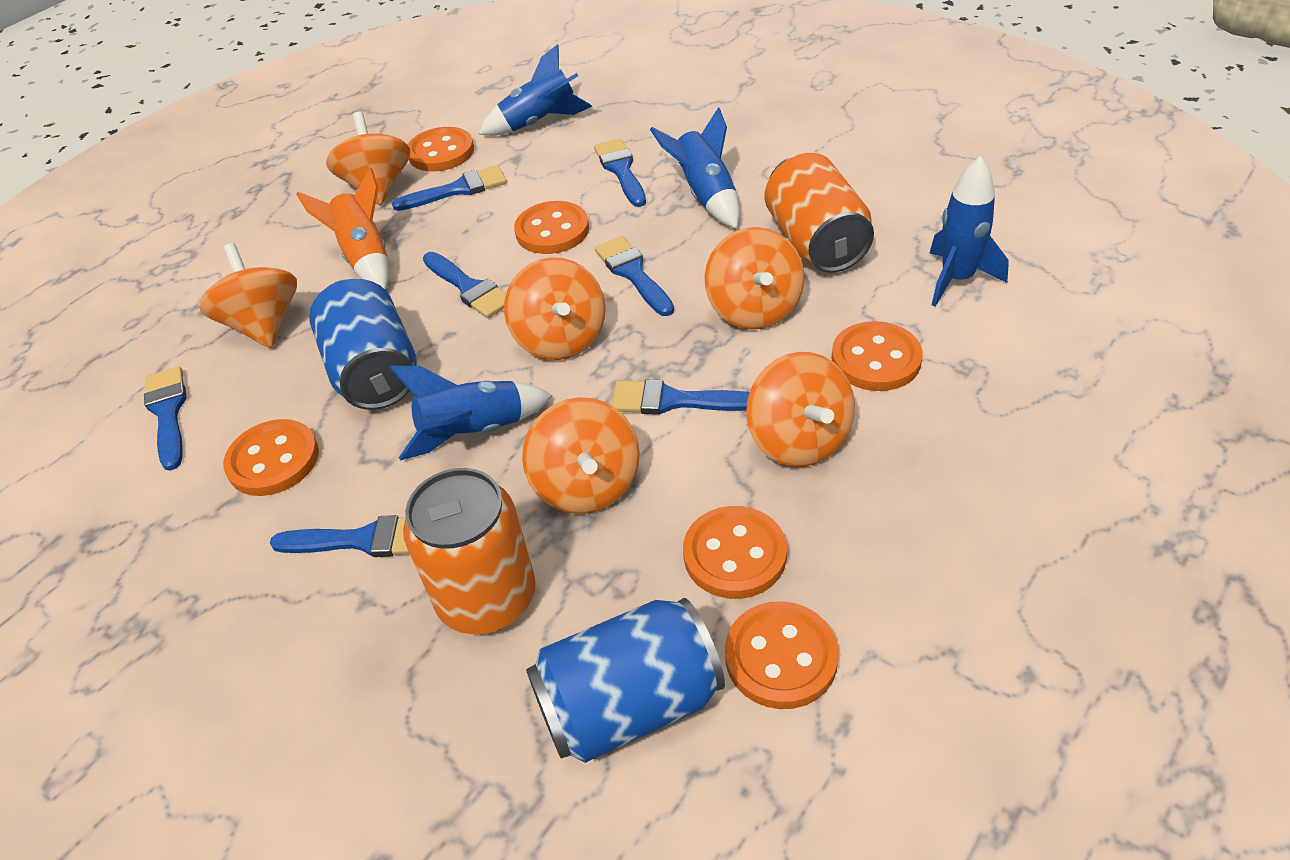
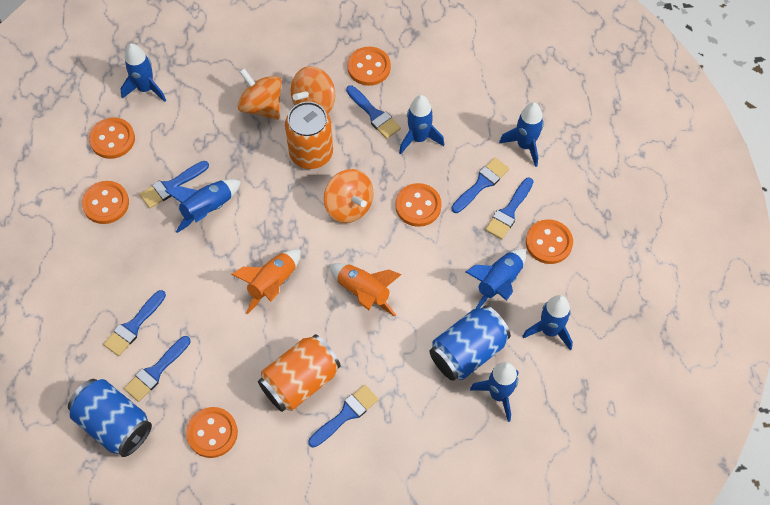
blue rocket: [389,366,553,460] [479,44,593,136] [650,107,740,229] [929,156,1009,307] = 4 -> [120,44,166,102] [165,179,241,233] [399,95,444,154] [466,249,526,309] [470,362,519,422] [499,102,544,167] [522,295,573,350] = 7
orange rocket: [296,168,389,290] = 1 -> [231,249,301,314] [329,263,402,317] = 2
orange spinning top: [199,243,297,348] [326,112,410,206] [504,257,605,360] [522,397,640,514] [705,227,804,330] [746,352,855,467] = 6 -> [238,68,282,120] [291,66,335,113] [324,169,374,223] = 3

